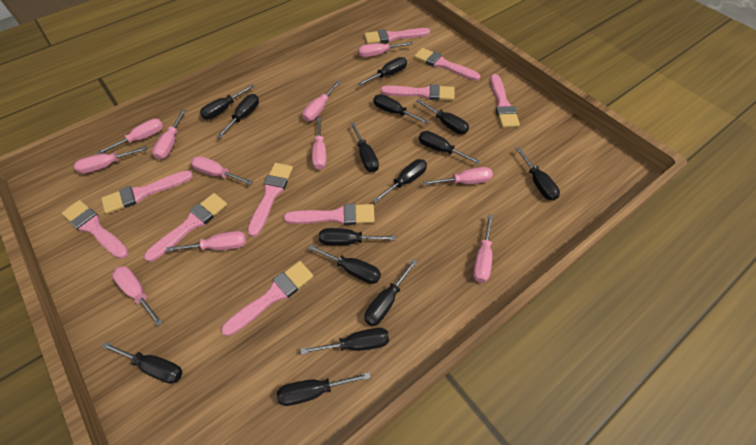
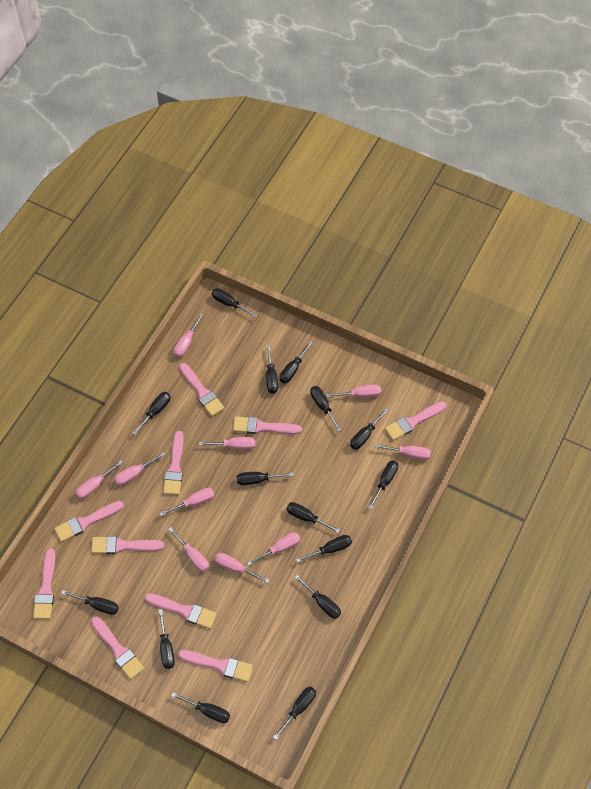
pink screwdriver: [74,146,148,174] [97,119,163,154] [112,266,163,326] [152,109,186,160] [166,231,246,252] [191,156,253,185] [302,81,341,121] [312,118,326,170] [358,42,413,57] [423,167,493,186] [473,214,493,283] = 11 -> [75,460,123,499] [114,452,165,486] [160,488,215,516] [168,527,209,572] [174,314,204,357] [199,437,255,450] [214,553,269,583] [247,532,300,565] [326,384,381,398] [374,444,431,460] = 10

